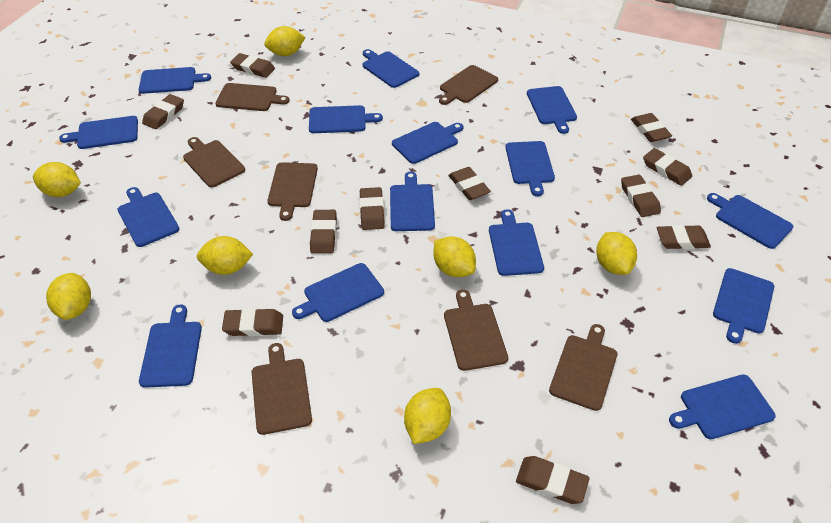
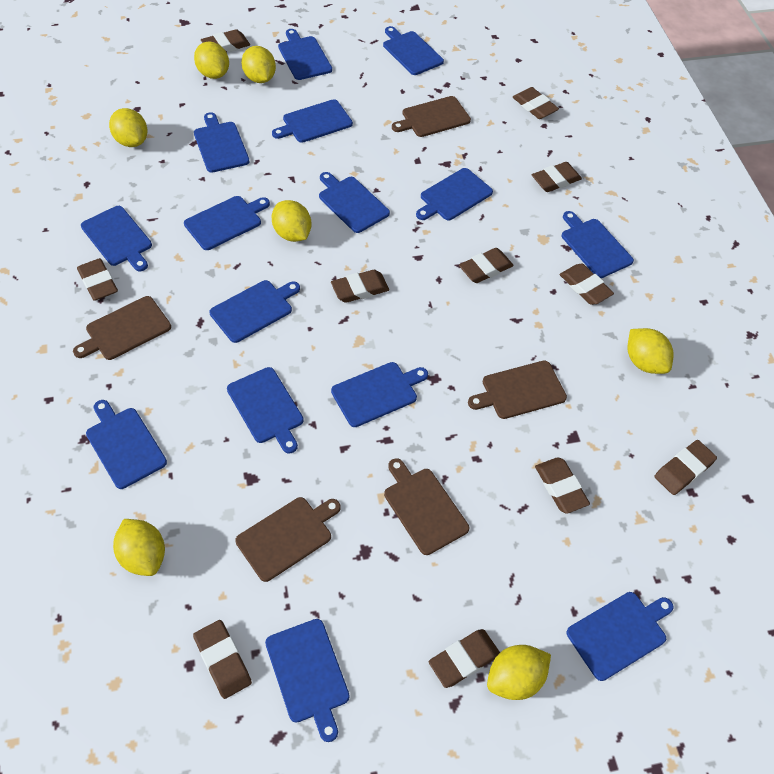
brown cutting board: [183,137,245,188] [215,83,290,111] [252,343,312,435] [267,162,318,221] [439,65,498,105] [444,289,508,371] [549,324,617,411] = 7 -> [73,296,171,360] [235,497,341,582] [384,458,469,555] [392,96,471,137] [468,360,567,419] = 5

